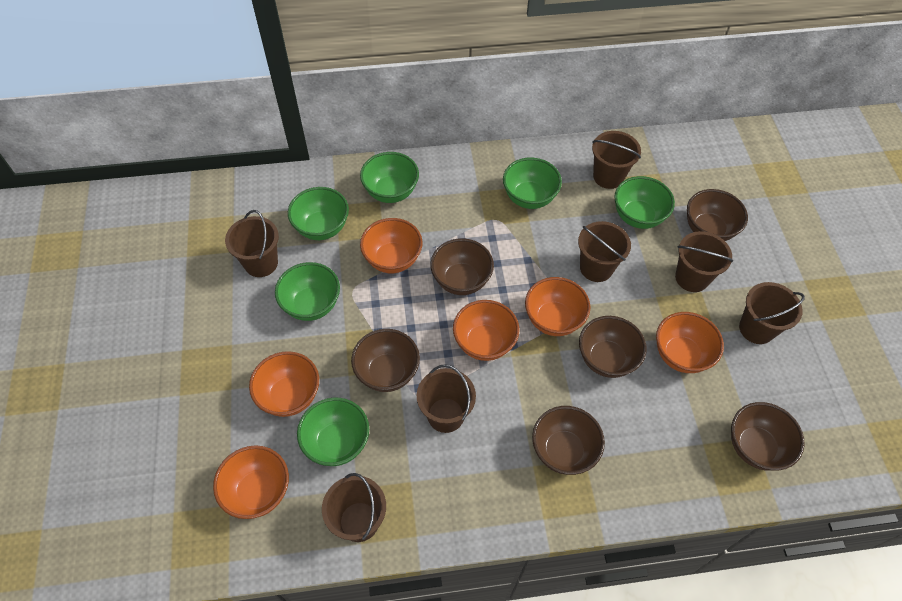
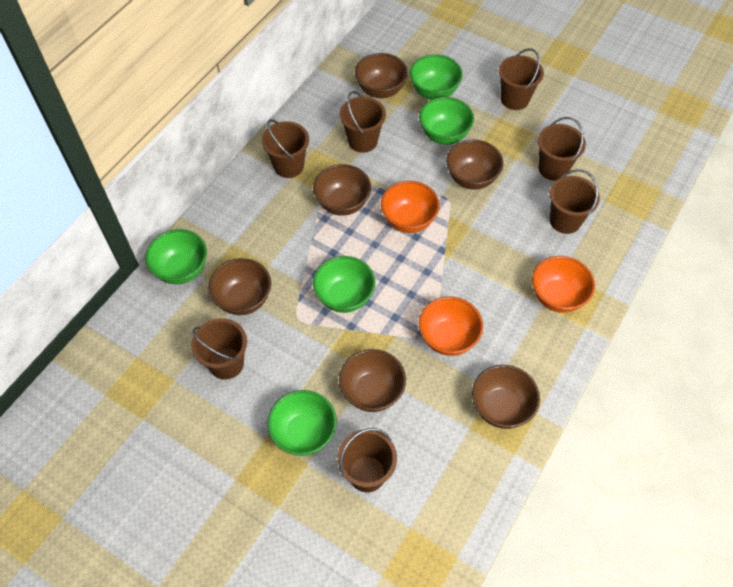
green bowl: [275,262,340,321] [288,187,349,240] [297,397,369,466] [360,152,419,203] [503,158,562,209] [614,176,675,229] = 6 -> [145,229,207,284] [267,390,337,456] [313,256,375,313] [410,54,463,99] [419,97,474,144] = 5
orange bowl: [213,445,289,519] [249,351,319,417] [360,218,423,273] [453,300,519,361] [525,277,590,336] [656,312,724,373] = 6 -> [381,181,440,233] [419,296,483,356] [532,256,595,313] = 3

